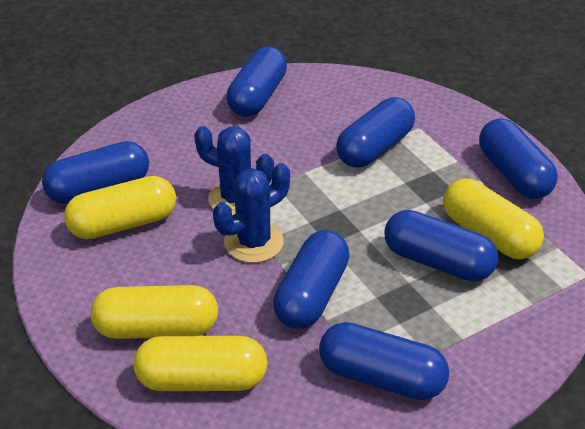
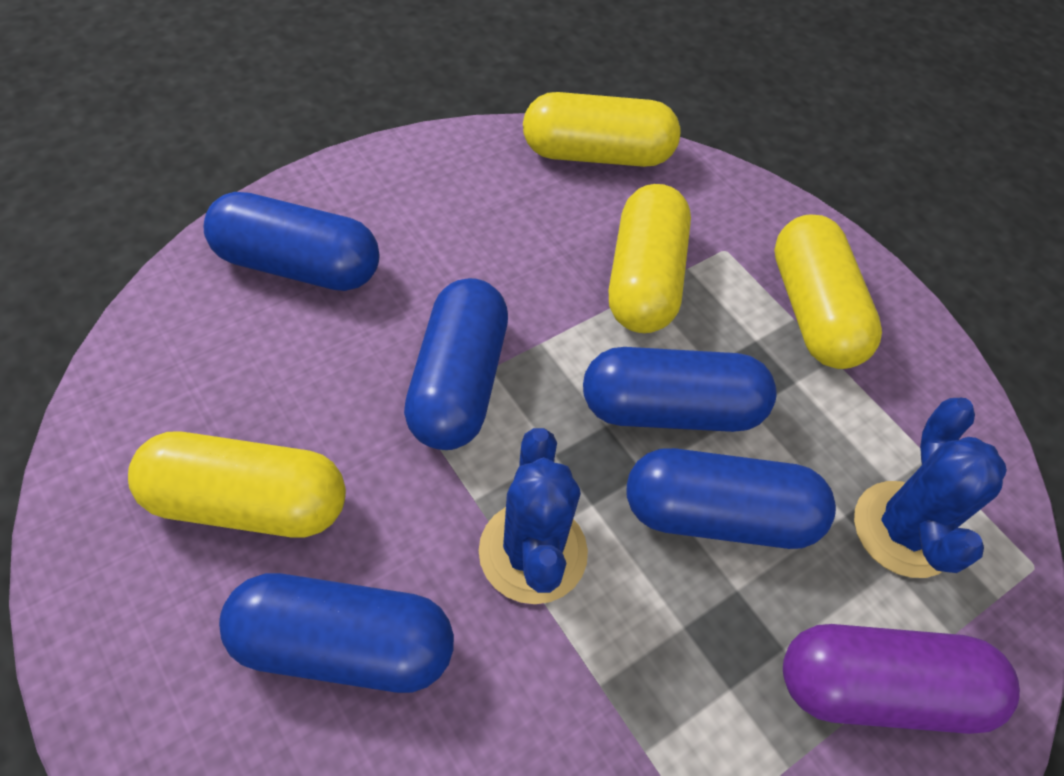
blue capsule: [42,141,149,204] [226,46,287,117] [273,230,350,329] [319,322,449,400] [336,97,415,168] [384,210,498,282] [479,118,558,199] = 7 -> [204,192,379,291] [219,573,454,693] [404,278,508,450] [583,347,777,432] [627,448,836,549] = 5
purple capsule: none = 0 -> [783,624,1020,734] = 1

